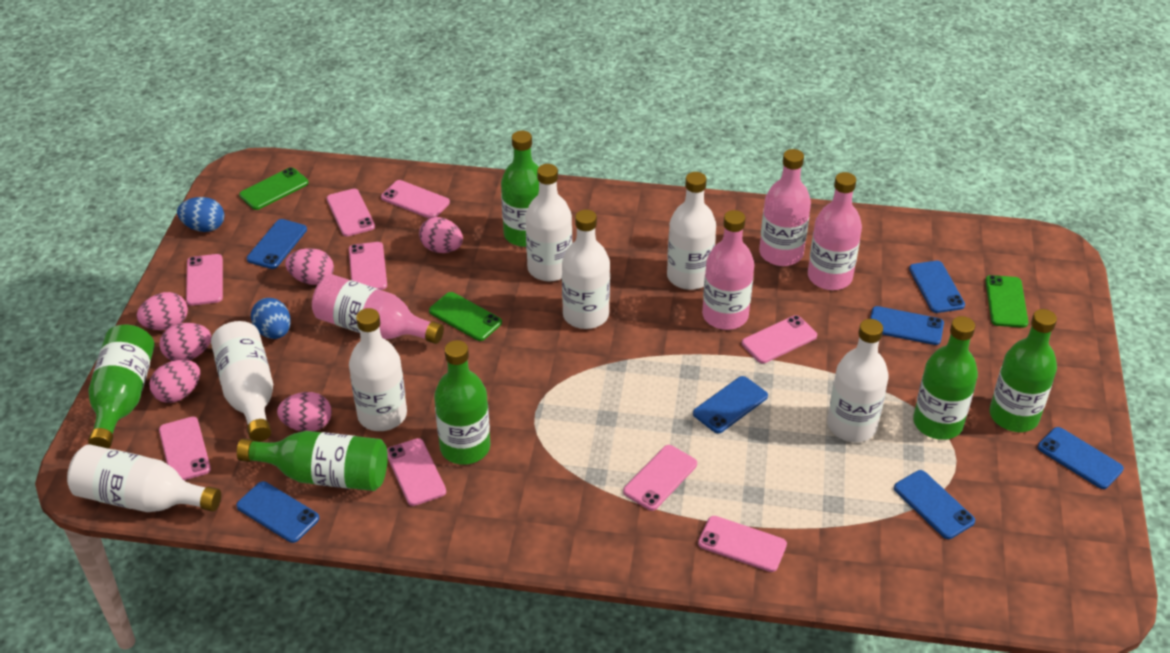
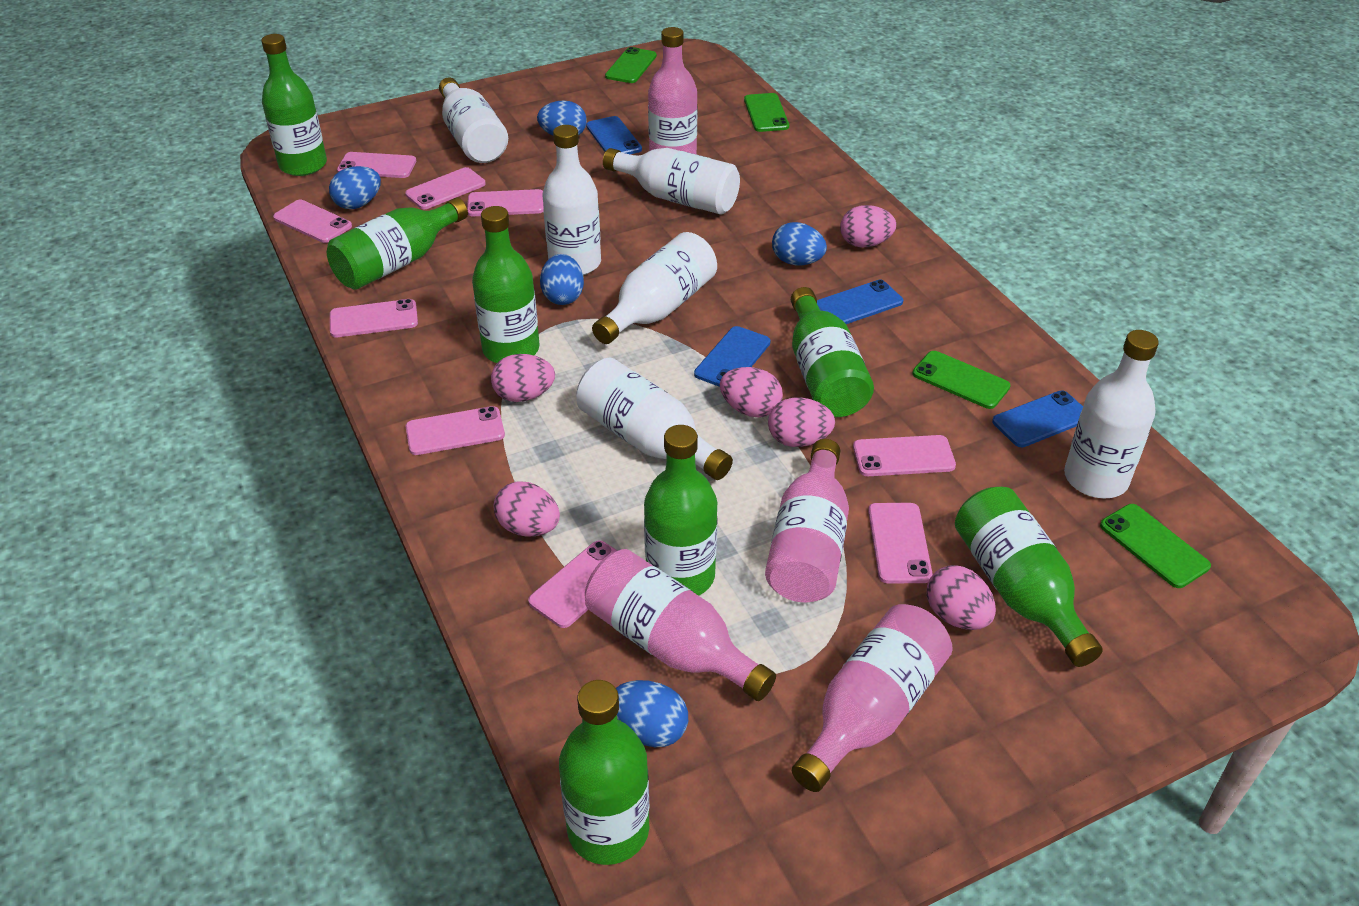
blue egg: [177,197,224,232] [251,298,291,339] = 2 -> [329,166,381,209] [537,100,587,136] [540,254,584,305] [616,680,688,747] [772,222,827,265] = 5
blue phone: [236,481,319,543] [246,219,307,269] [693,376,768,433] [870,306,944,345] [894,470,975,539] [909,261,965,313] [1038,427,1124,489] = 7 -> [586,116,642,154] [694,326,770,387] [817,280,903,324] [992,391,1083,447] = 4
green bottle: [88,325,155,449] [237,431,388,491] [434,340,490,465] [501,131,539,247] [913,316,978,440] [990,309,1057,432] = 6 -> [261,34,327,176] [327,197,468,290] [472,206,539,363] [559,680,649,865] [644,425,718,596] [791,287,874,417] [955,487,1103,667] = 7
green phone: [239,167,309,210] [429,292,502,341] [985,275,1028,328] = 3 -> [605,47,657,83] [744,93,789,132] [912,351,1011,409] [1100,504,1211,588] = 4
white bottle: [67,444,221,512] [211,321,273,442] [349,308,407,431] [525,164,572,281] [562,209,610,329] [667,172,716,290] [828,319,889,442] = 7 -> [439,77,508,163] [543,125,601,275] [576,358,733,480] [592,232,717,344] [603,148,740,215] [1064,330,1159,498] = 6

